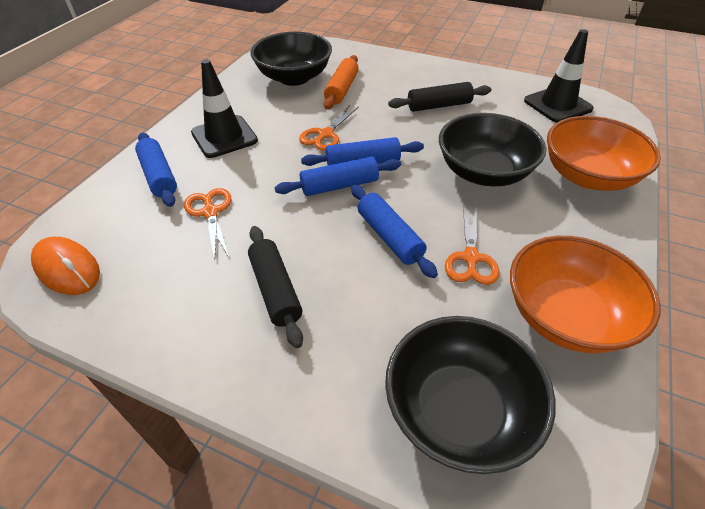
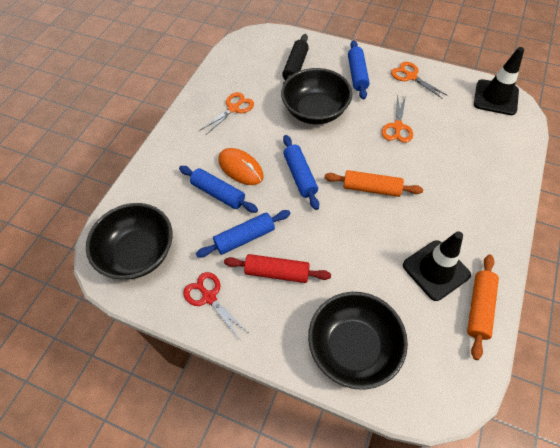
black rolling pin: [248,226,303,348] [388,82,491,112] = 2 -> [282,34,309,84] = 1
orange bowl: [510,236,660,353] [547,116,661,191] = 2 -> none = 0
orange rolling pin: [324,55,359,109] = 1 -> [325,170,423,197] [467,255,499,360] = 2
red rolling pin: none = 0 -> [224,254,331,283] = 1
red scissors: none = 0 -> [183,272,247,339] = 1

